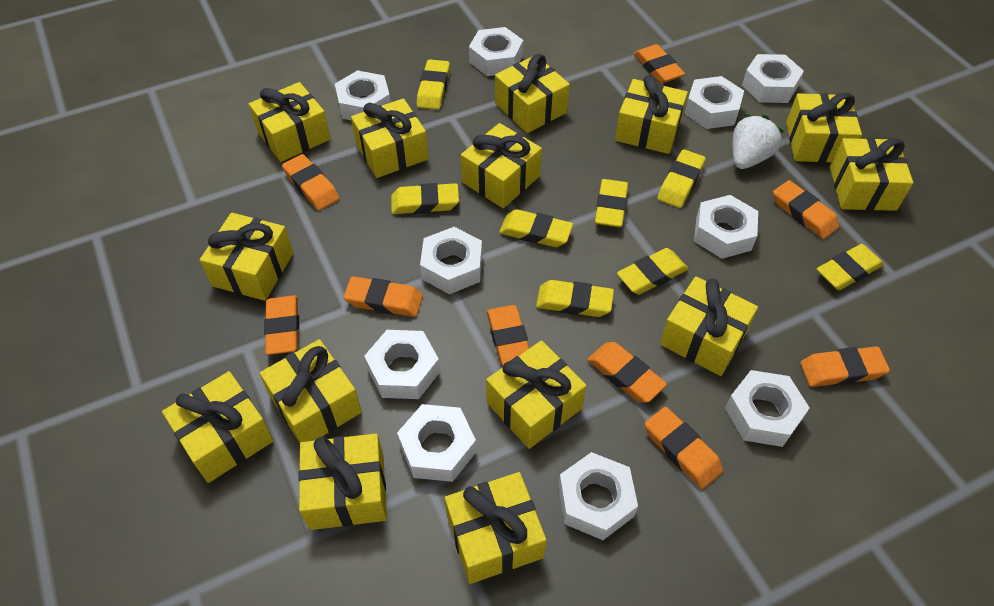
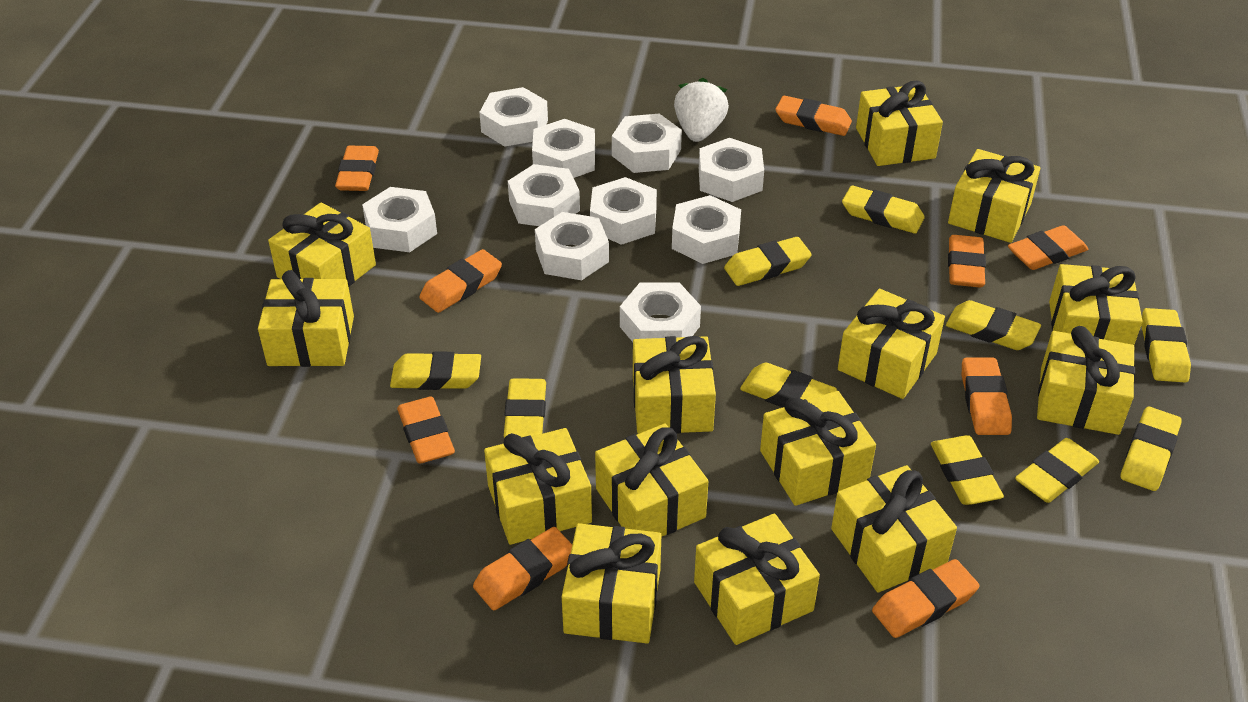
yellow eraser: [391,183,459,214] [417,59,450,110] [499,209,573,247] [536,280,614,317] [595,179,628,227] [617,248,688,295] [657,149,706,208] [817,244,884,290] = 8 -> [390,352,481,390] [504,378,546,438] [724,237,812,286] [740,362,837,408] [842,186,924,234] [931,435,1004,505] [946,300,1041,350] [1015,438,1099,503] [1121,407,1182,491] [1141,308,1191,383] = 10

